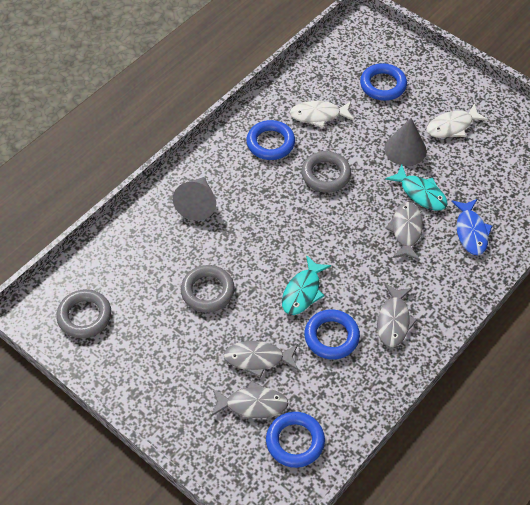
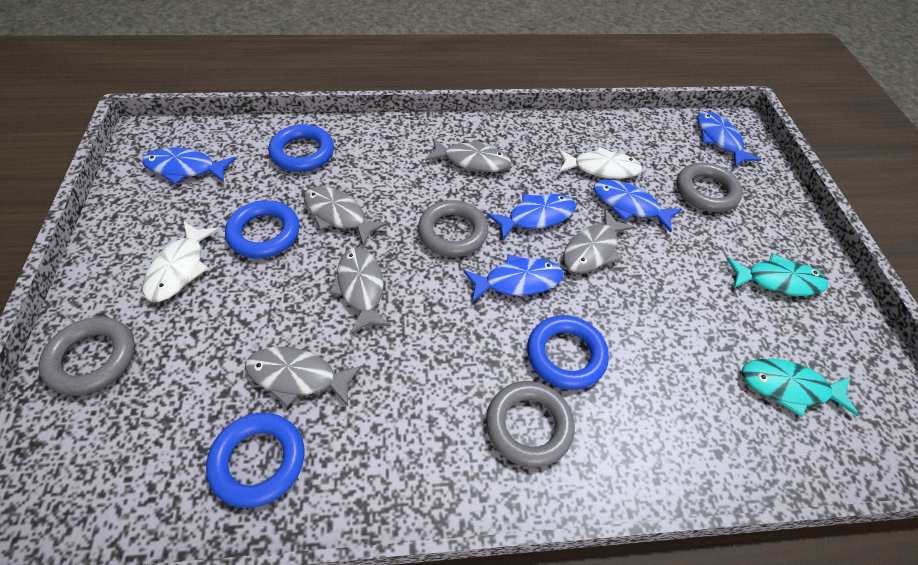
blue fish: [451,199,492,255] = 1 -> [142,147,236,184] [463,254,564,303] [487,194,576,240] [593,179,682,232] [697,112,762,167] = 5
grey cone: [173,177,216,221] [385,118,427,166] = 2 -> none = 0
grey fish: [211,381,289,418] [224,341,298,378] [377,284,417,347] [385,202,423,260] = 4 -> [245,347,362,407] [304,186,388,246] [329,247,391,334] [425,138,511,172] [563,209,635,273] = 5
grey ring: [56,289,111,338] [181,265,235,313] [301,151,351,193] = 3 -> [39,317,135,395] [418,200,488,257] [486,381,575,467] [676,162,743,212] = 4

